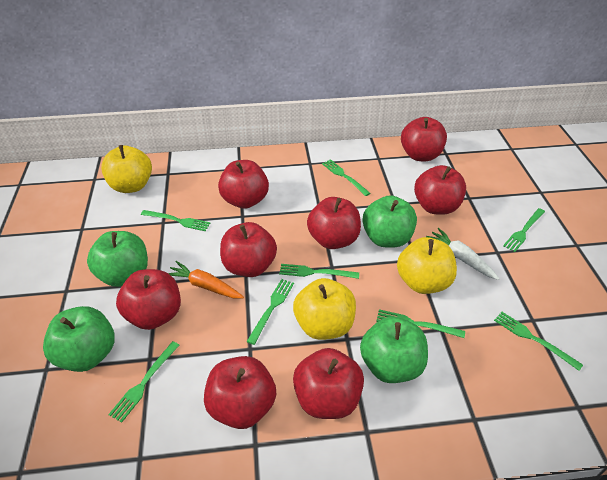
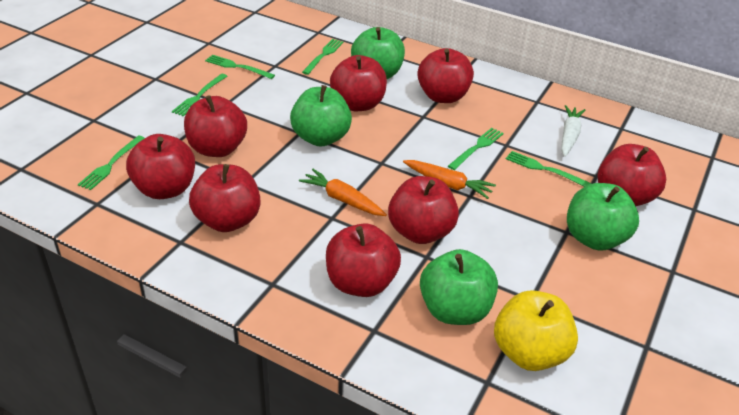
green fork: [108,341,179,423] [141,210,210,231] [246,279,294,345] [279,264,359,279] [322,159,370,196] [376,309,465,338] [494,312,583,371] [503,208,545,252] = 8 -> [78,136,145,190] [172,74,227,116] [205,55,275,79] [302,39,344,75] [448,128,504,170] [506,151,592,187] = 6
orange carrot: [168,261,244,299] = 1 -> [299,169,387,216] [403,160,496,199] = 2
yellow apple: [101,145,152,193] [293,278,356,340] [397,237,457,294] = 3 -> [494,290,578,371] = 1

